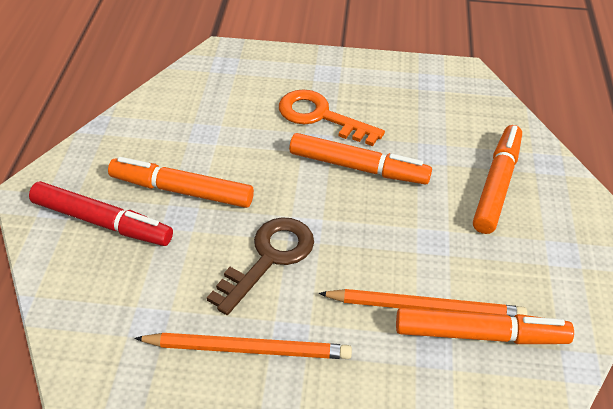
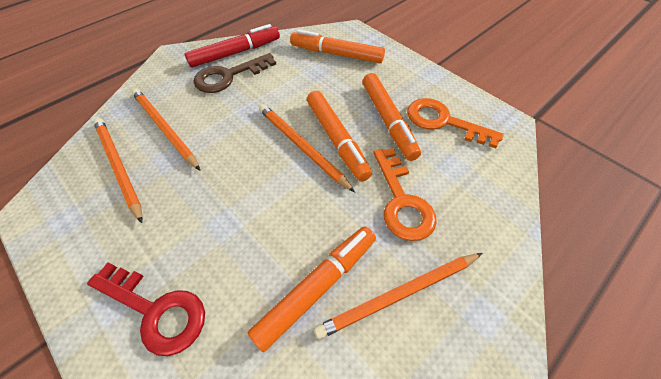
orange key: [279,90,385,146] = 1 -> [373,148,437,241] [407,98,504,148] = 2
orange pencil: [134,333,352,359] [318,289,527,317] = 2 -> [93,118,142,223] [132,89,200,170] [259,104,355,192] [314,253,482,340] = 4
red key: none = 0 -> [87,263,205,356] = 1

